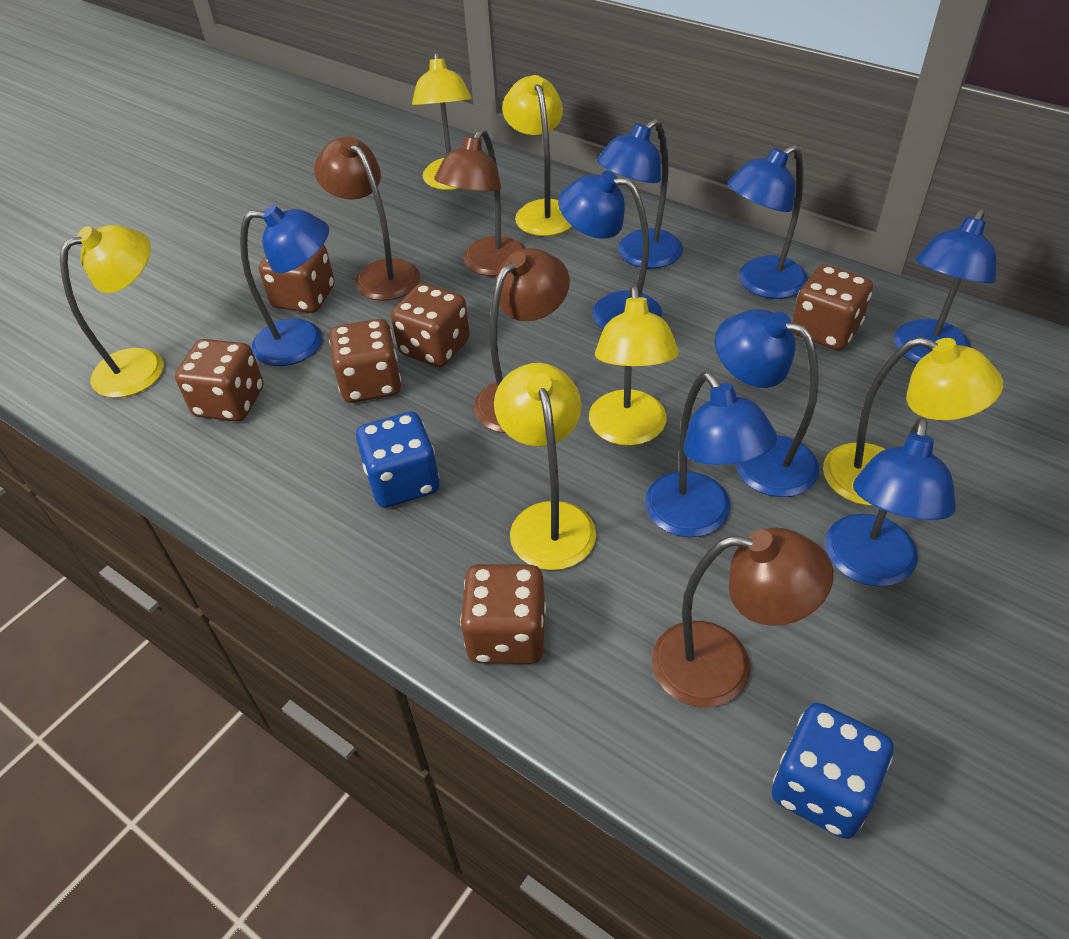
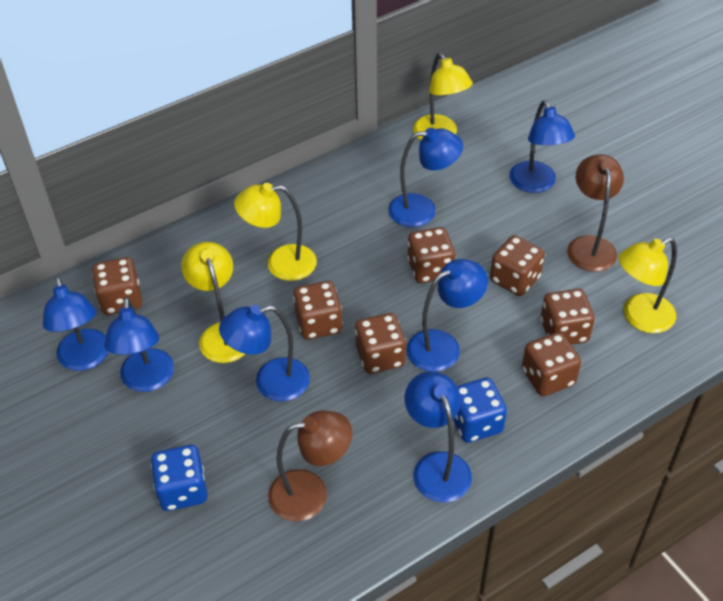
blue lamp: [240,205,329,366] [558,171,662,330] [597,119,683,269] [645,372,777,537] [715,309,819,497] [728,145,808,299] [825,418,956,587] [894,208,996,364] = 8 -> [43,276,108,371] [104,297,174,392] [219,305,310,402] [388,128,463,227] [405,371,472,502] [407,259,488,372] [510,100,575,193] = 7
brown dice: [175,339,263,421] [259,244,335,313] [329,319,401,403] [391,283,470,367] [460,564,546,664] [792,265,873,350] = 6 -> [92,257,142,315] [293,281,343,340] [355,313,406,374] [407,227,455,283] [490,235,545,296] [522,332,581,396] [541,289,595,345] = 7
brown lamp: [314,136,420,301] [434,129,526,276] [474,248,570,433] [652,528,834,707] = 4 -> [268,410,352,522] [567,154,624,272] = 2
yellow lamp: [60,225,164,398] [412,52,472,190] [494,363,596,570] [502,75,572,236] [589,285,679,446] [823,337,1003,506] = 6 -> [181,242,245,363] [234,183,317,281] [413,53,473,140] [618,237,677,333] = 4

